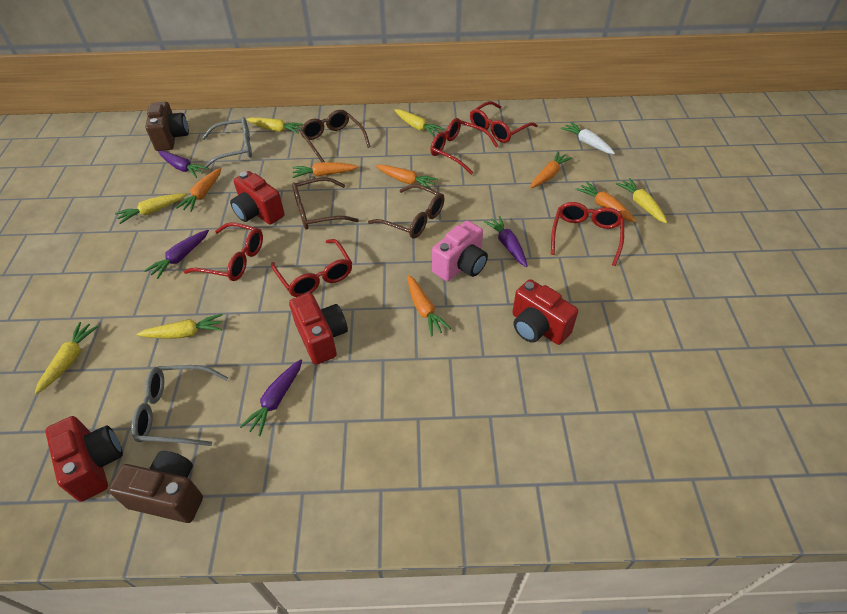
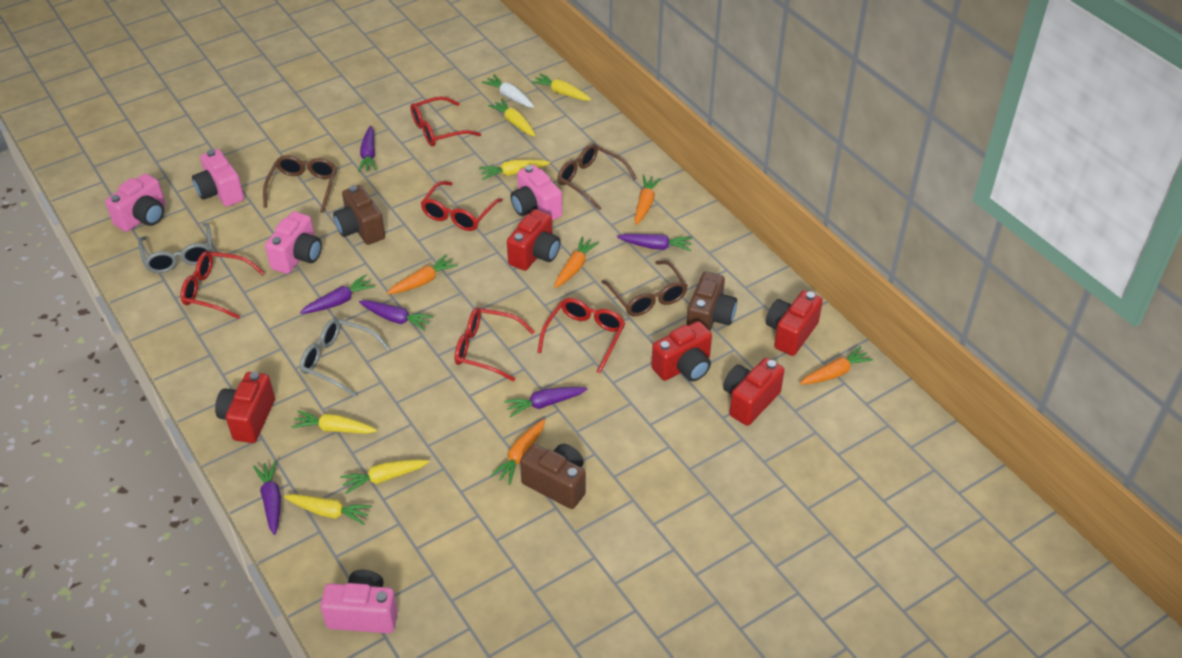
brown camera: [108,451,203,523] [145,102,189,151] = 2 -> [333,185,385,245] [520,444,586,509] [686,271,737,331] = 3
orange carrot: [176,168,221,212] [292,162,358,178] [376,165,438,189] [408,275,451,336] [530,152,573,188] [575,182,636,222] = 6 -> [387,255,458,294] [490,419,545,485] [554,237,599,288] [634,175,661,225] [800,346,873,384] = 5
pink camera: [432,220,488,281] = 1 -> [105,174,166,232] [192,149,244,207] [265,212,322,274] [320,570,398,633] [510,165,562,221] = 5
purple carrot: [144,230,209,279] [158,151,209,178] [240,359,302,436] [484,216,528,267] = 4 -> [253,461,281,535] [300,275,375,314] [358,126,377,172] [359,300,434,331] [504,387,587,417] [617,234,693,251] = 6
red camera: [45,416,123,502] [230,171,285,225] [289,293,348,365] [512,279,578,345] = 4 -> [215,372,275,443] [507,209,561,271] [651,321,712,381] [723,358,785,426] [766,290,823,356] = 5

